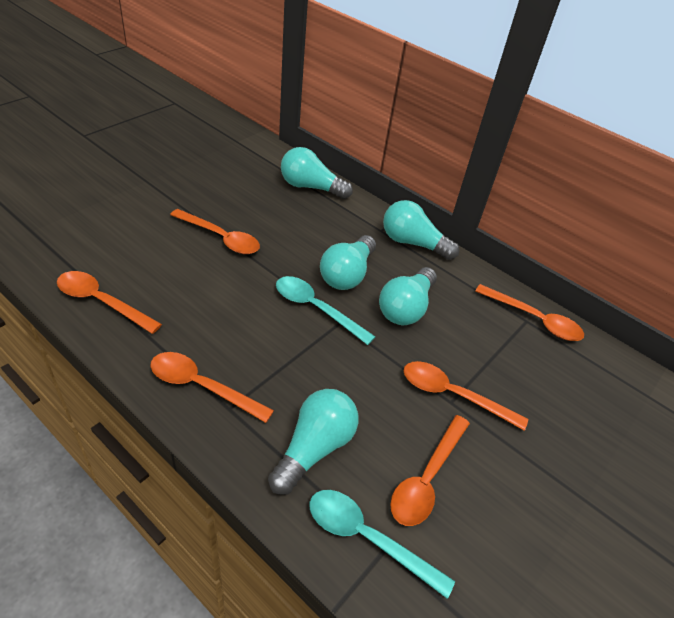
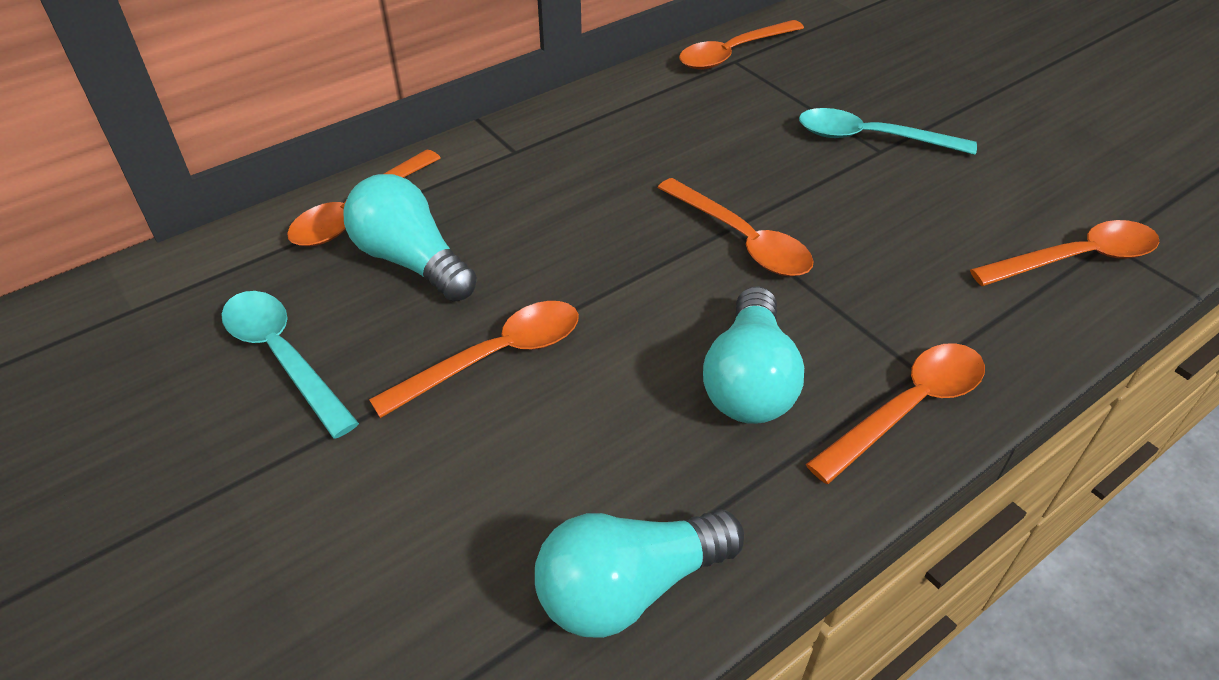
turquoise light bulb: [268,389,359,495] [281,147,353,199] [320,235,376,290] [379,267,437,325] [383,200,459,260] = 5 -> [343,174,477,302] [535,509,744,638] [703,286,804,424] = 3

